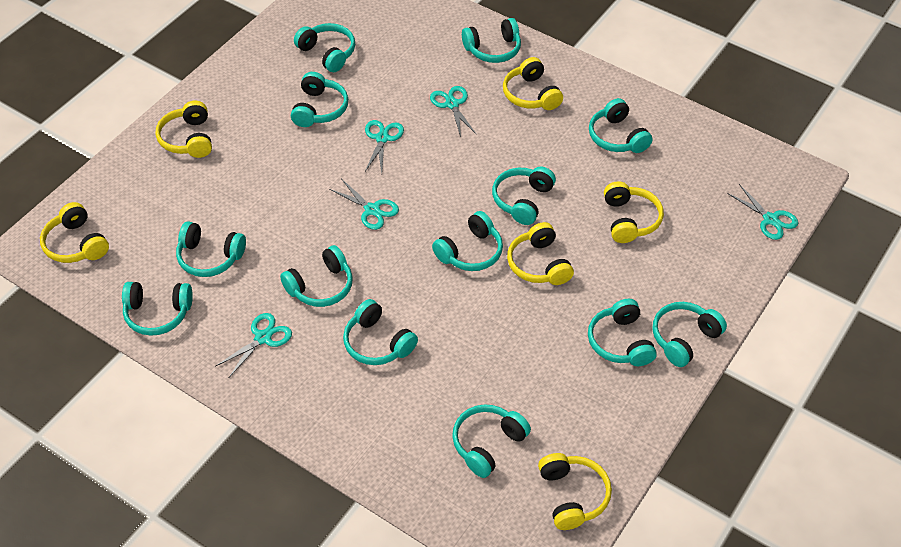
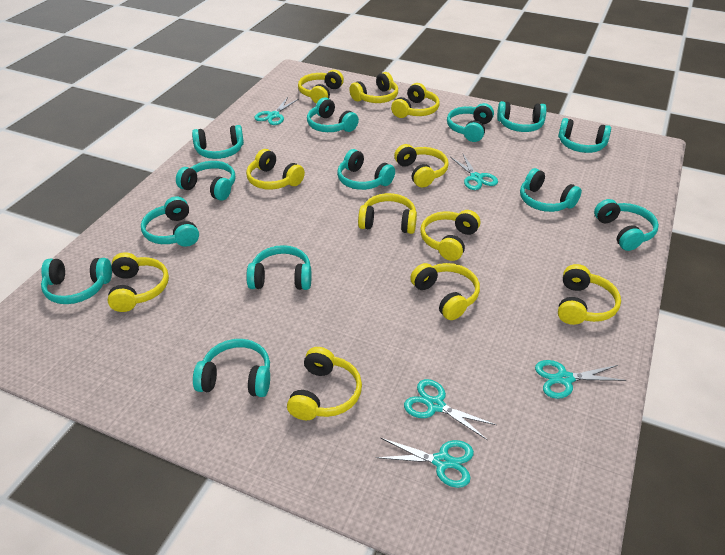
yellow headphones: [40,202,109,263] [155,100,212,158] [503,57,563,110] [507,222,574,285] [538,453,612,530] [604,181,664,243] = 6 -> [108,252,169,312] [246,149,305,190] [287,347,362,420] [298,70,344,104] [349,72,398,103] [358,193,417,234] [391,83,440,118] [394,144,449,188] [410,263,480,320] [420,210,480,261] [558,264,621,325] = 11

